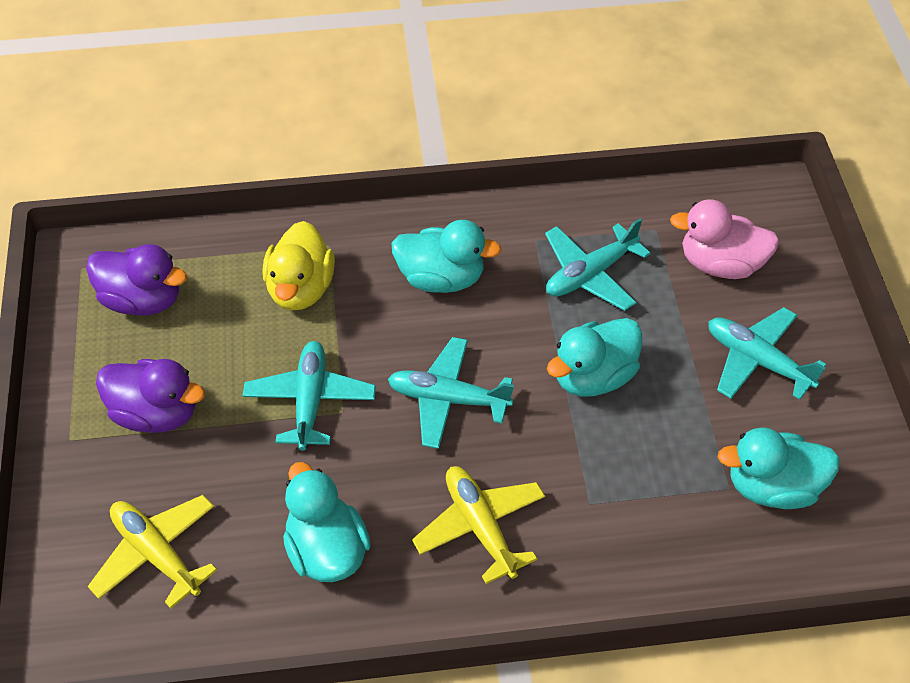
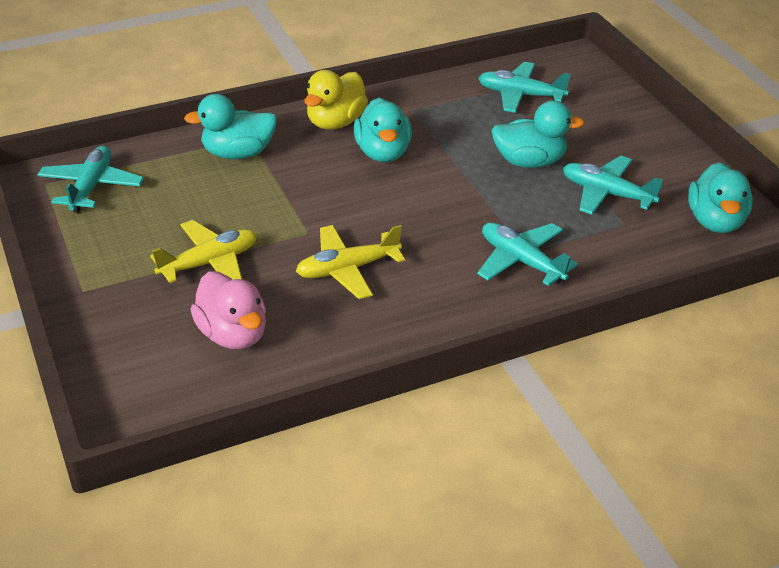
purple duck: [86,244,187,316] [96,359,205,433] = 2 -> none = 0

